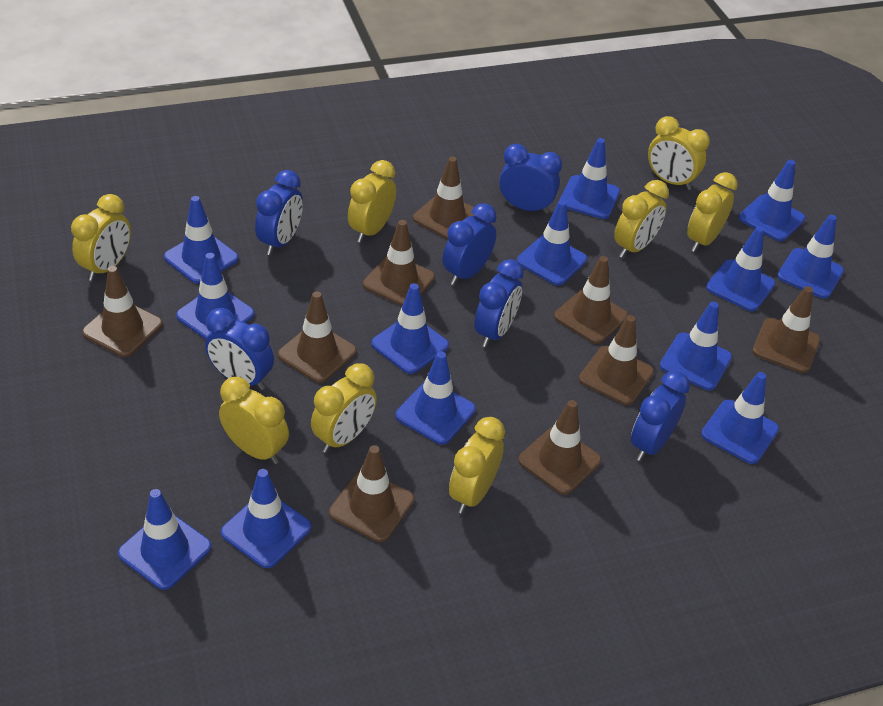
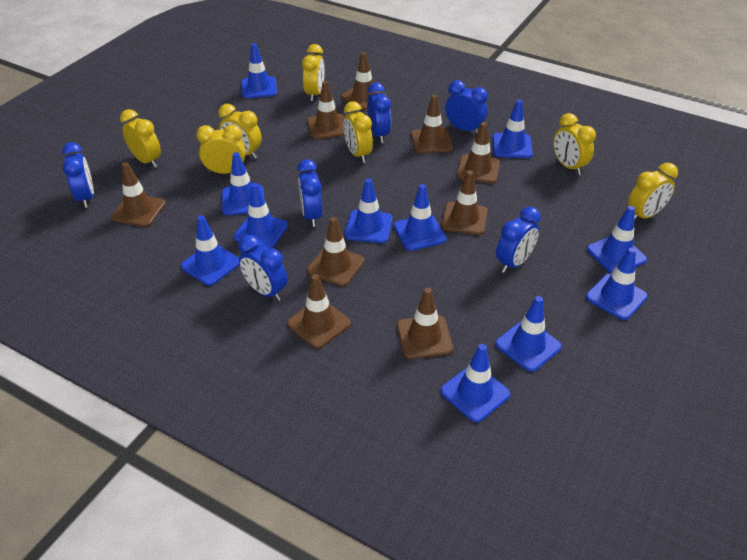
blue traffic cone: [118,489,212,590] [164,196,238,284] [176,253,255,339] [221,469,311,568] [371,283,449,374] [395,351,476,445] [517,200,587,286] [559,138,620,219] [660,302,732,390] [701,372,779,464] [706,226,775,311] [739,160,805,241] [777,215,844,299] = 13 -> [181,215,239,286] [222,152,264,215] [234,183,288,248] [241,43,277,98] [345,178,393,243] [394,184,447,251] [440,344,510,422] [493,99,533,158] [495,296,562,372] [586,247,648,320] [587,206,647,274] = 11
yellow clock: [71,194,131,281] [219,377,289,464] [311,363,377,453] [348,160,396,243] [449,417,505,514] [614,180,669,258] [648,116,710,190] [687,172,738,252] = 8 -> [120,109,161,168] [196,125,245,174] [218,104,262,159] [302,44,325,101] [343,101,373,163] [553,113,596,175] [628,163,678,221] = 7

